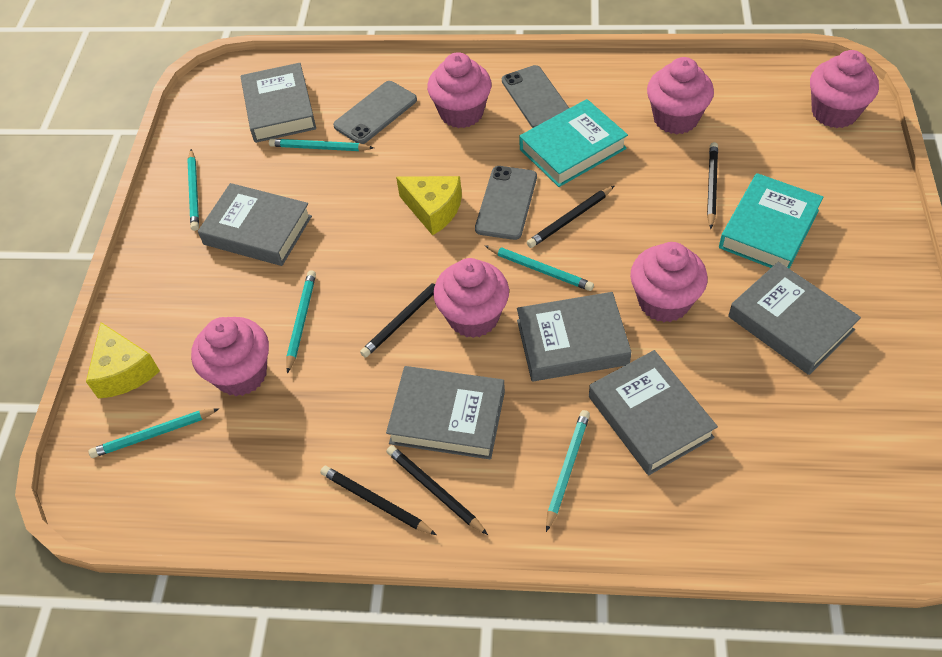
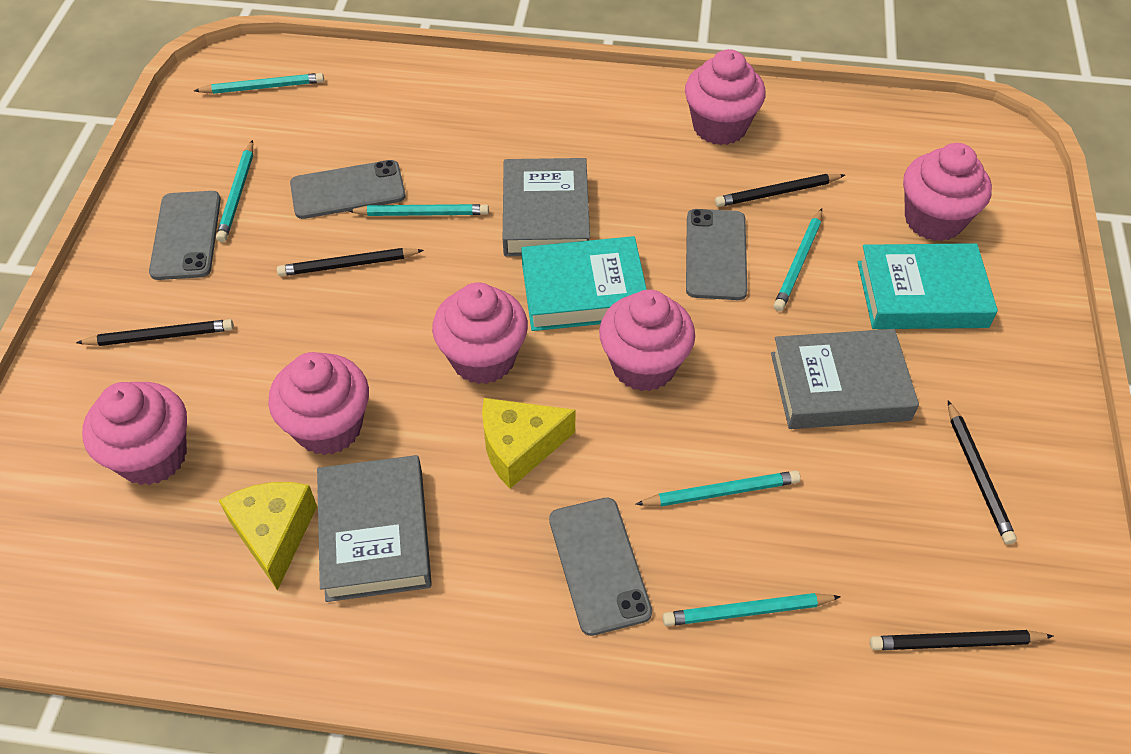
grey book: [198,183,312,266] [241,63,316,143] [386,366,505,459] [517,292,632,381] [589,350,718,475] [728,262,861,375] = 6 -> [317,455,432,602] [503,158,590,256] [771,329,919,429] = 3
grey phone: [333,81,417,144] [475,166,537,240] [502,65,569,128] = 3 -> [149,191,221,280] [290,160,406,219] [549,498,652,636] [686,209,747,300] = 4

